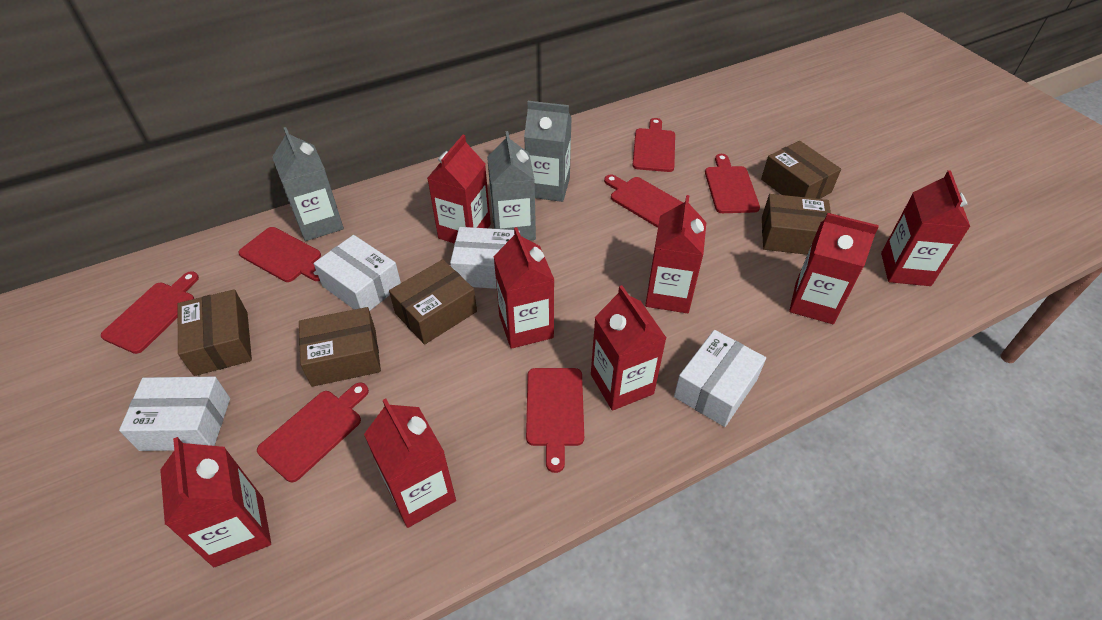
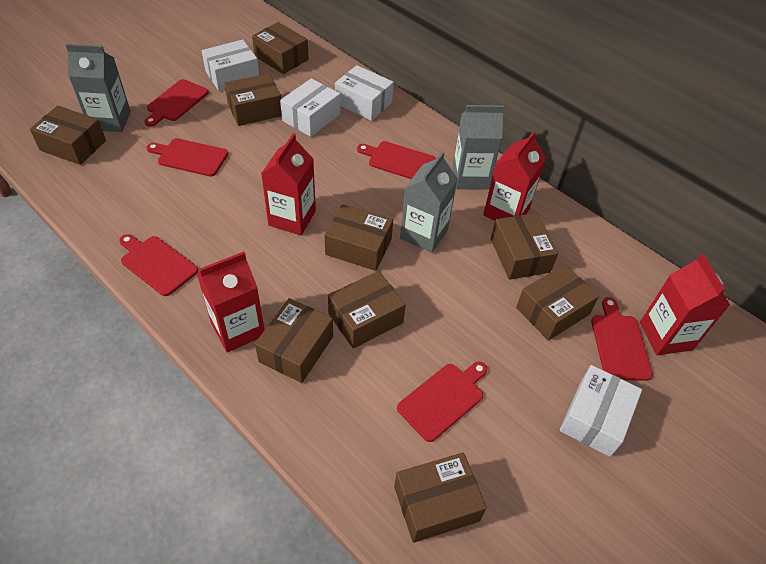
brown box: [177,289,252,376] [299,307,381,387] [389,259,477,345] [761,141,841,199] [762,194,831,255] = 5 -> [30,106,106,165] [224,73,282,126] [252,22,309,74] [255,298,333,383] [325,204,393,271] [328,271,406,349] [394,452,487,543] [491,213,558,280] [516,264,599,341] = 9
red carton: [160,437,271,567] [364,399,456,528] [427,135,491,244] [493,227,554,349] [591,285,666,411] [645,195,706,313] [789,213,879,324] [881,170,970,286] = 8 -> [196,251,265,353] [261,133,316,235] [483,131,546,221] [640,254,730,355] = 4
red cutting board: [101,271,199,354] [238,227,321,282] [257,383,369,482] [526,368,584,473] [604,174,683,228] [632,118,675,172] [705,154,760,213] = 7 -> [119,234,198,296] [144,79,209,127] [147,138,228,177] [357,141,436,179] [397,362,487,442] [591,297,653,381] = 6

